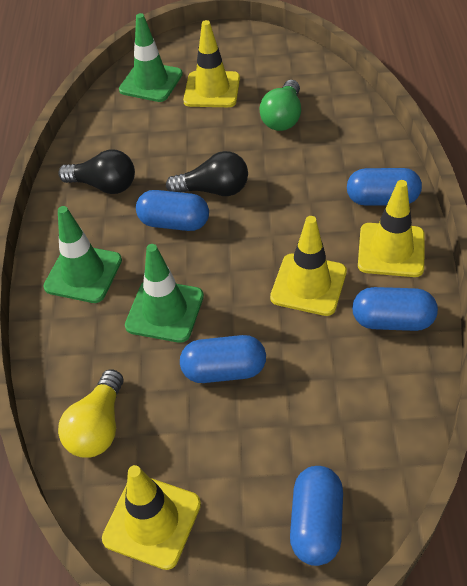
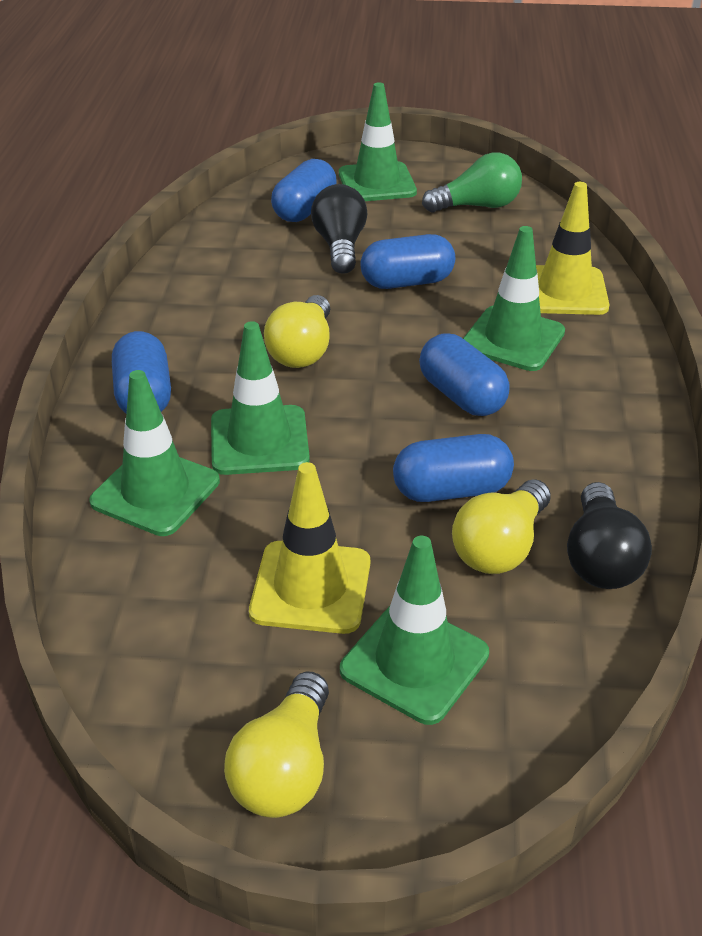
green traffic cone: [44,206,122,303] [119,13,183,102] [125,244,204,343] = 3 -> [89,370,220,536] [211,321,310,475] [339,83,417,201] [340,536,489,725] [463,226,565,371] = 5
yellow light bulb: [58,369,123,458] = 1 -> [224,671,329,818] [264,295,330,368] [452,479,551,574] = 3
yellow traffic cone: [102,465,201,570] [183,20,240,107] [270,216,347,316] [358,180,425,277] = 4 -> [249,462,370,634] [536,182,610,315] = 2

